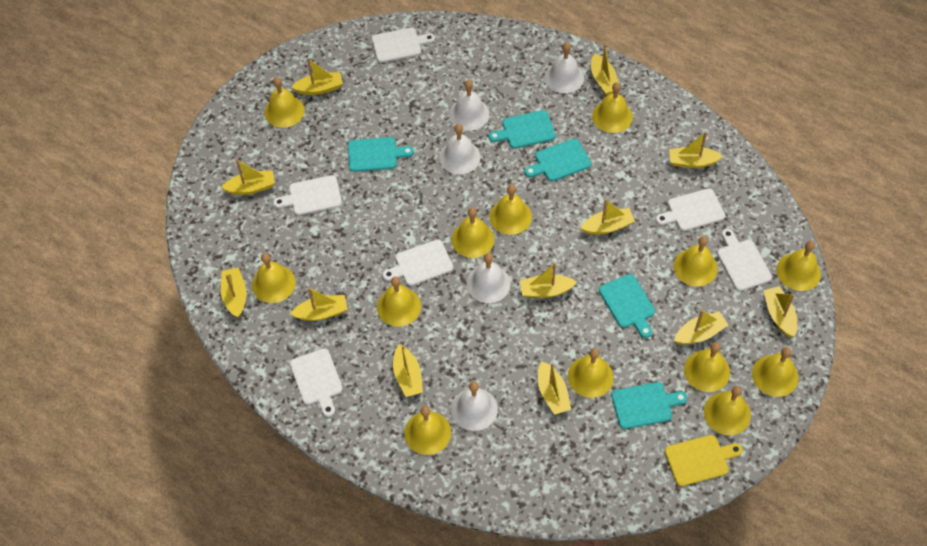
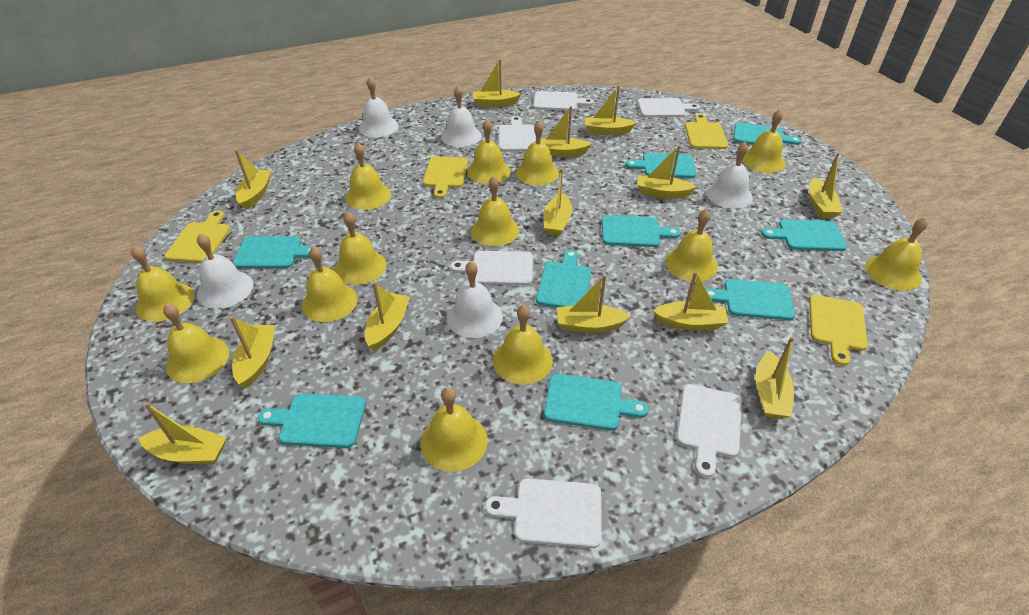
turquoise cutting board: [348,137,414,172] [489,110,556,148] [524,139,591,181] [599,274,655,338] [611,382,688,429] = 5 -> [233,236,318,268] [258,393,366,448] [536,250,591,307] [544,374,649,431] [602,215,680,247] [625,153,696,178] [706,279,795,320] [733,122,802,145] [761,219,847,251] = 9
yellow boat: [221,159,275,195] [221,268,247,318] [290,287,348,321] [291,58,343,95] [393,344,423,397] [520,263,577,298] [538,361,571,415] [581,199,635,235] [591,44,618,95] [669,132,723,168] [674,310,728,345] [763,286,797,337] = 12 -> [138,402,227,464] [230,316,275,388] [235,149,271,210] [365,282,410,351] [473,59,521,107] [541,106,591,157] [544,168,572,236] [557,274,631,333] [585,85,637,135] [637,145,696,198] [653,271,729,330] [755,336,794,419] [809,153,843,219] = 13
yellow cutting board: [665,435,743,486] = 1 -> [164,210,230,263] [423,156,468,199] [685,114,728,149] [809,295,868,366] = 4

